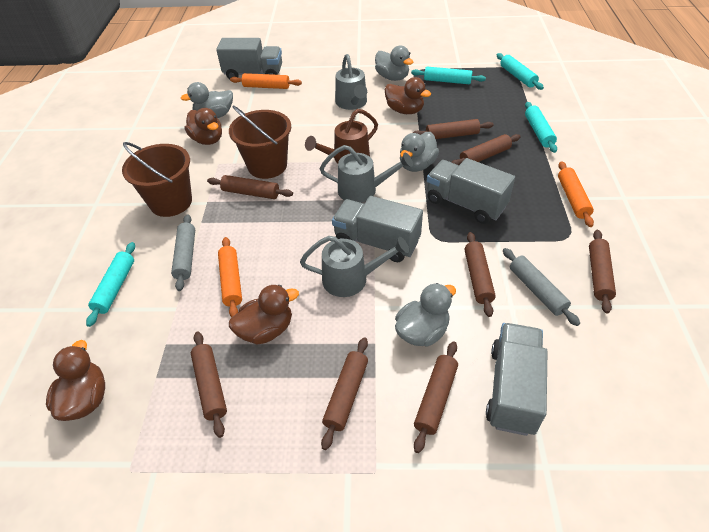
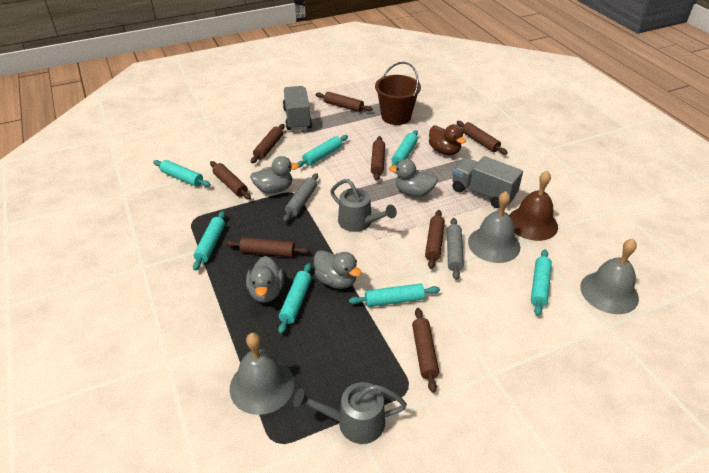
brown bell: none = 0 -> [509,171,558,241] = 1
brown bucket: [122,142,192,217] [229,106,291,179] = 2 -> [375,62,421,125] = 1
brown duck: [46,340,105,421] [185,108,222,145] [229,285,299,345] [385,77,431,114] = 4 -> [429,124,466,155] = 1
brown watering can: [305,109,378,164] = 1 -> none = 0
grey bell: none = 0 -> [230,333,294,415] [468,191,520,263] [580,239,639,314] = 3
grey truck: [216,38,282,79] [332,196,423,262] [427,158,515,224] [486,323,547,436] = 4 -> [283,86,312,131] [452,156,523,208] = 2
grey watering can: [300,236,409,297] [320,145,413,203] [335,54,367,110] = 3 -> [293,382,407,444] [330,179,397,232] = 2
orange rolling pin: [218,237,242,317] [230,73,302,89] [558,161,594,227] = 3 -> none = 0
turquoise rolling pin: [86,242,135,327] [411,67,486,84] [497,53,544,90] [525,102,557,153] = 4 -> [153,160,211,187] [193,211,225,271] [278,263,312,334] [297,135,348,168] [349,283,440,307] [391,130,418,166] [531,249,552,316] = 7

